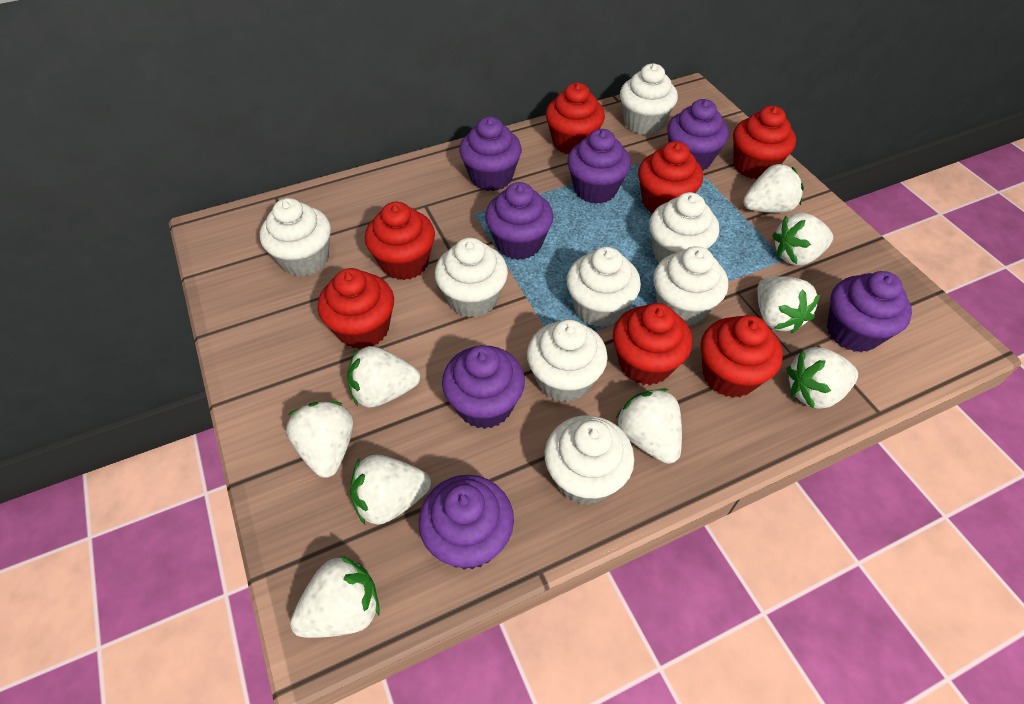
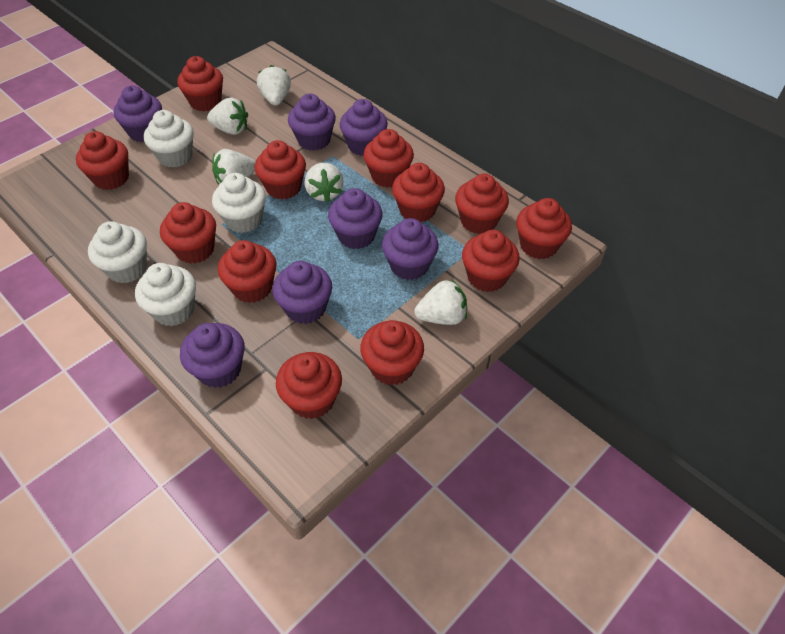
red cupcake: [318,268,394,349] [365,202,435,280] [546,83,605,154] [613,303,693,385] [638,141,703,213] [701,315,783,398] [733,106,796,179] = 7 -> [76,131,129,190] [160,202,216,264] [177,56,223,111] [218,240,277,303] [255,140,306,199] [276,352,342,419] [360,320,424,386] [363,129,414,188] [392,163,445,222] [455,174,509,234] [462,230,520,292] [516,198,572,259] = 12
white cupcake: [260,198,331,276] [435,238,508,318] [527,319,608,402] [545,415,634,505] [567,247,641,327] [620,63,678,135] [649,192,719,263] [653,246,728,326] = 8 -> [88,221,147,283] [135,263,196,326] [144,110,194,168] [212,173,266,233] = 4
white strawberry: [286,402,353,478] [290,555,380,638] [347,346,420,408] [350,455,431,525] [616,388,682,464] [743,164,804,213] [757,276,820,333] [772,213,833,266] [786,347,858,409] = 9 -> [207,98,248,135] [212,149,255,185] [257,65,291,106] [305,163,344,203] [414,280,467,325] = 5

